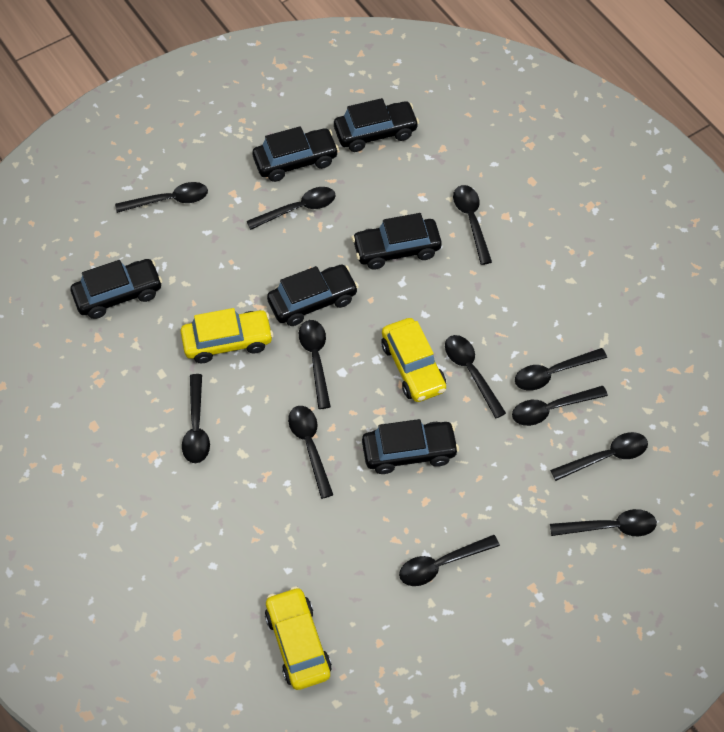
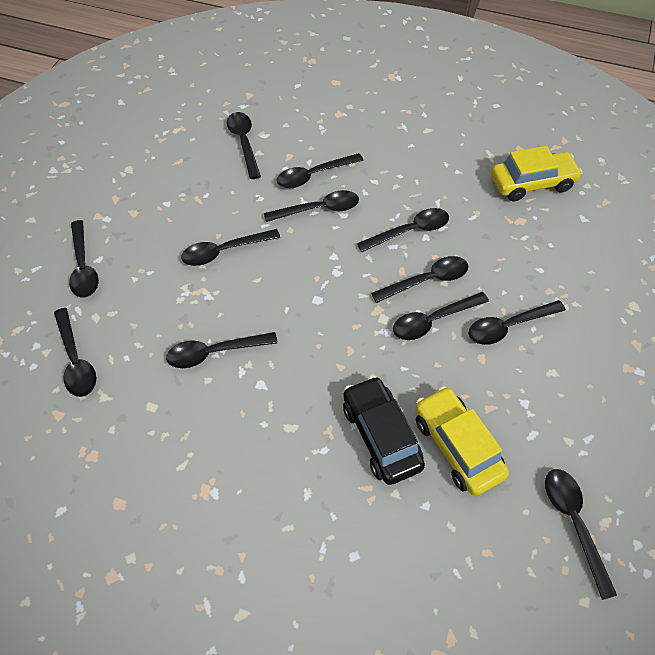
black car: [71,259,162,319] [252,126,339,182] [267,265,358,326] [334,98,419,152] [352,213,442,270] [362,419,459,474] = 6 -> [343,376,425,485] = 1
yellow car: [181,308,273,363] [265,586,332,690] [381,318,446,402] = 3 -> [415,386,509,496] [491,146,583,201] = 2

